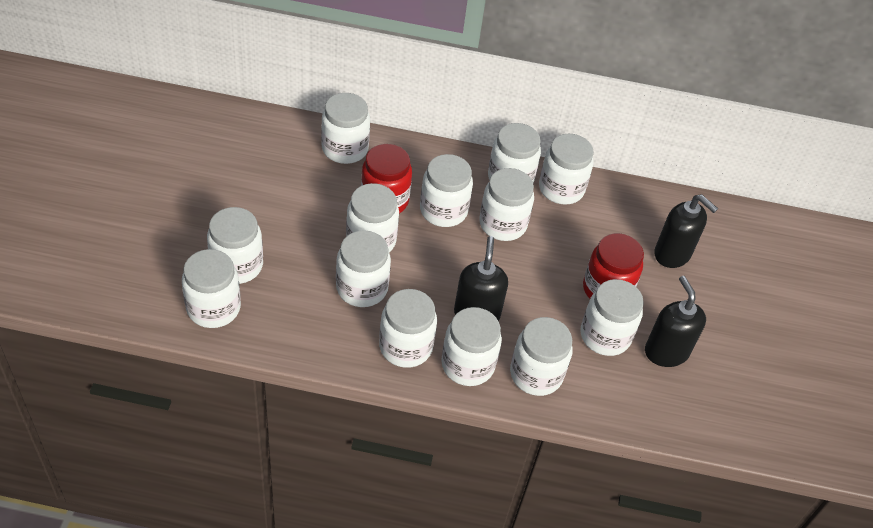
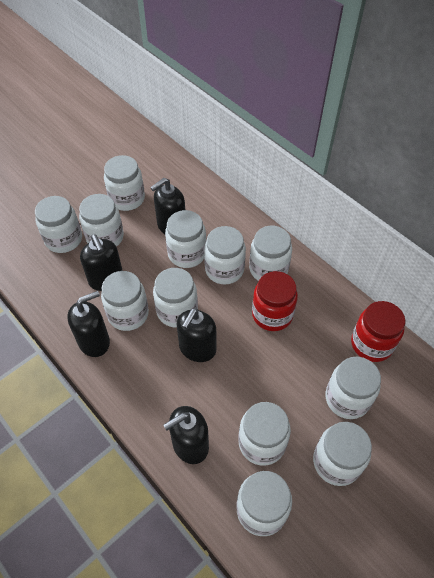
black soap dispenser: [454,236,508,321] [645,276,706,367] [654,194,718,268] = 3 -> [67,291,110,357] [80,235,123,291] [150,178,185,234] [163,406,209,464] [176,308,216,362] = 5
white jar: [182,249,241,328] [207,207,263,284] [321,93,370,164] [336,230,391,307] [346,183,399,252] [379,289,437,368] [420,154,473,227] [441,307,502,386] [479,168,534,241] [488,123,541,183] [510,317,573,396] [539,134,594,205] [580,279,644,356] = 13 -> [35,196,82,253] [79,194,124,247] [101,271,149,331] [104,155,145,211] [153,268,198,327] [165,210,206,268] [204,226,246,284] [237,471,292,536] [239,402,291,466] [249,226,292,281] [313,422,372,486] [325,357,381,419] = 12

